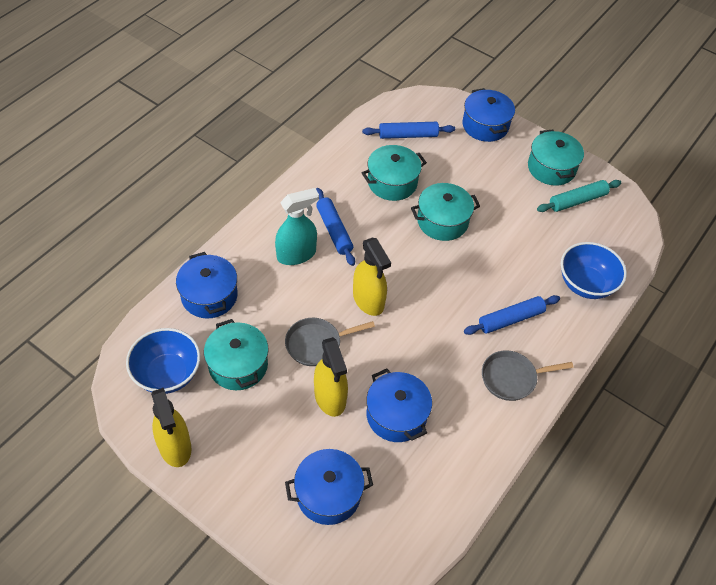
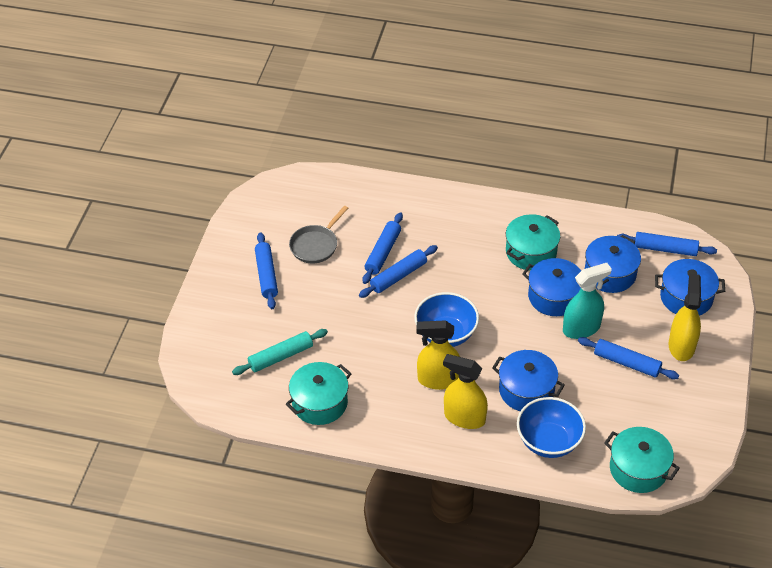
blue rolling pin: [316,188,355,266] [362,122,455,139] [464,295,560,335] = 3 -> [255,232,278,309] [359,245,438,298] [363,212,403,284] [578,337,679,379] [617,232,717,256] = 5
grey pan: [285,318,375,366] [482,350,574,401] = 2 -> [289,206,348,263] = 1
turquoise pot: [204,319,269,390] [361,145,427,201] [411,183,480,241] [528,129,584,186] = 4 -> [285,362,352,425] [506,214,560,271] [604,427,680,493] = 3

